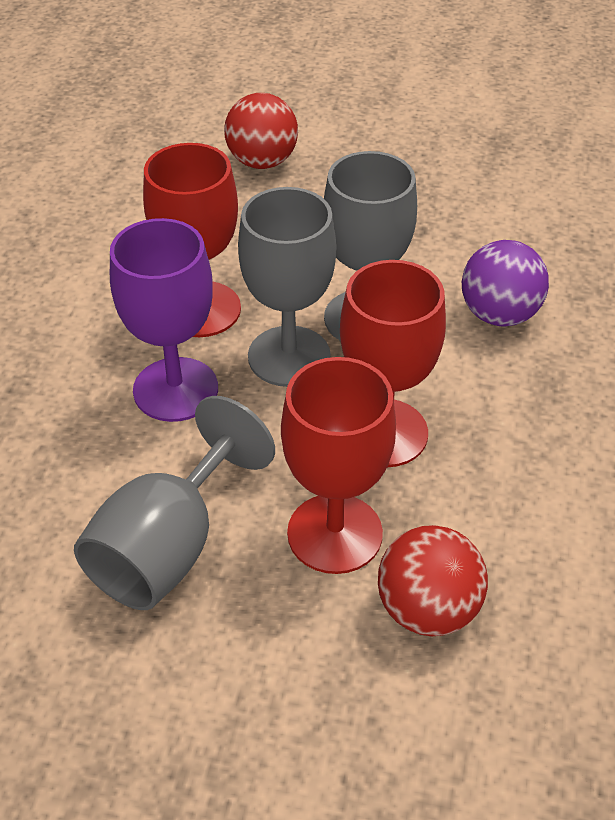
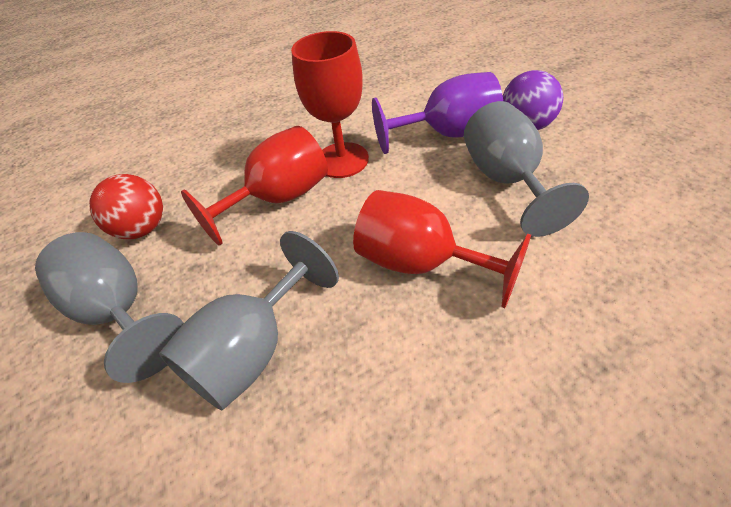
red ball: [224,93,298,169] [378,525,488,636] = 2 -> [89,174,163,239] = 1

